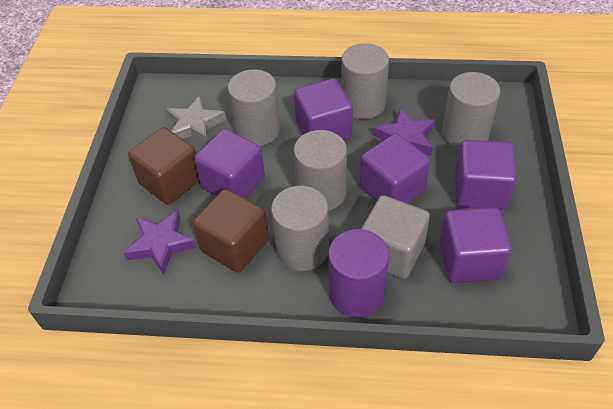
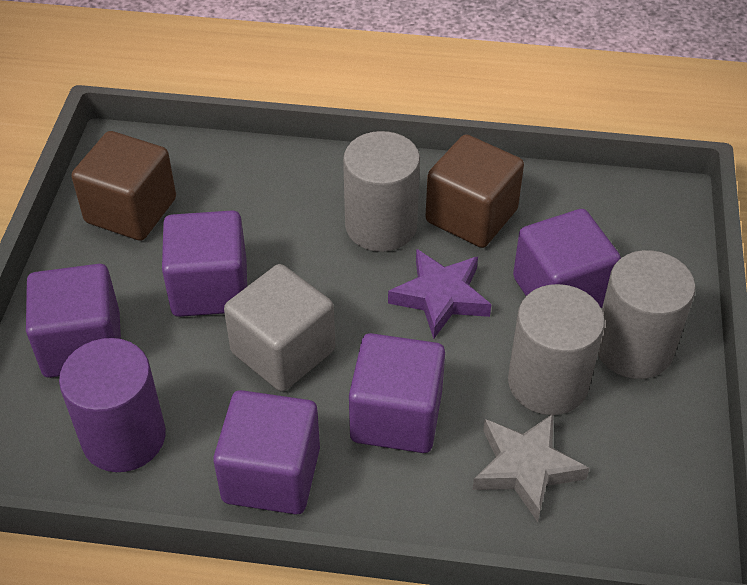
grey cylinder: [228,69,281,146] [271,186,329,271] [294,130,347,211] [341,43,389,119] [442,72,500,150] = 5 -> [343,131,420,252] [508,284,605,415] [598,250,696,379] = 3
purple star: [124,210,197,275] [373,109,435,156] = 2 -> [388,249,491,339] = 1

